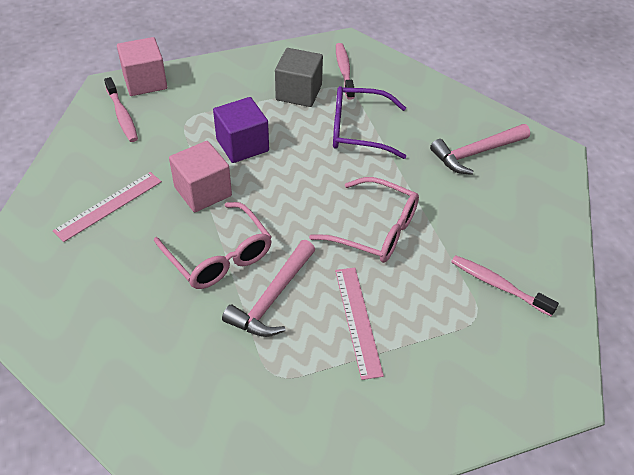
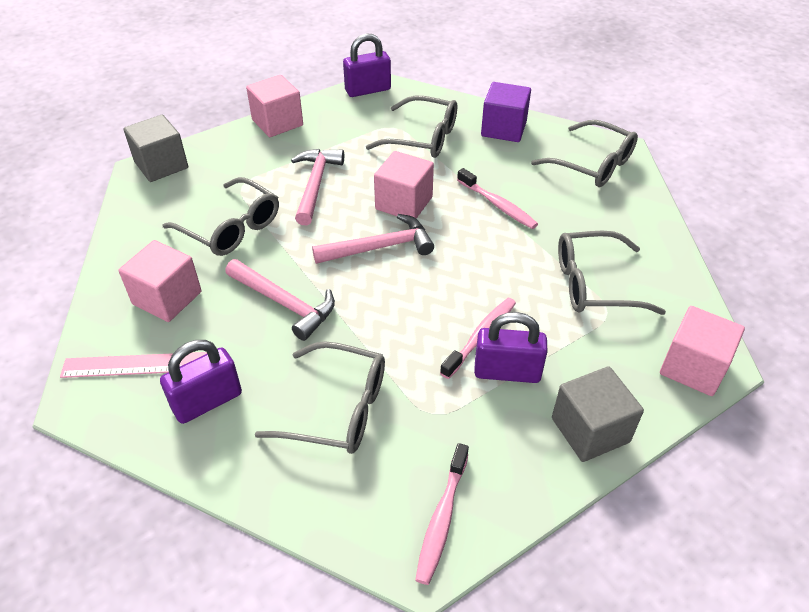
grey cube: [275,48,323,107] = 1 -> [124,115,188,182] [552,366,644,462] = 2
grey glasses: none = 0 -> [163,177,279,256] [255,341,385,454] [366,95,457,158] [531,120,638,187] [558,231,666,315] = 5
pink cube: [117,37,167,96] [169,141,232,212] = 2 -> [119,240,202,322] [246,75,303,137] [374,151,434,219] [660,306,745,396] = 4
pink glasses: [154,202,272,289] [309,177,419,263] = 2 -> none = 0
pink hammer: [222,240,315,337] [430,124,530,175] = 2 -> [225,259,335,341] [291,149,344,225] [312,214,434,264] = 3
pink ruler: [53,172,162,242] [335,268,384,380] = 2 -> [60,352,207,378] = 1
purple glasses: [333,86,406,159] = 1 -> none = 0
purple padlock: none = 0 -> [160,340,242,424] [343,34,391,97] [474,312,548,383] = 3

